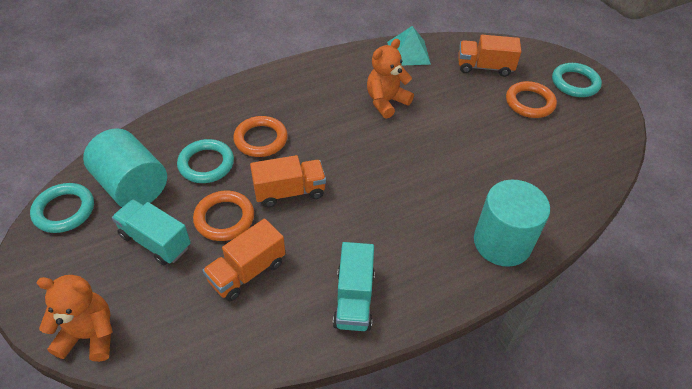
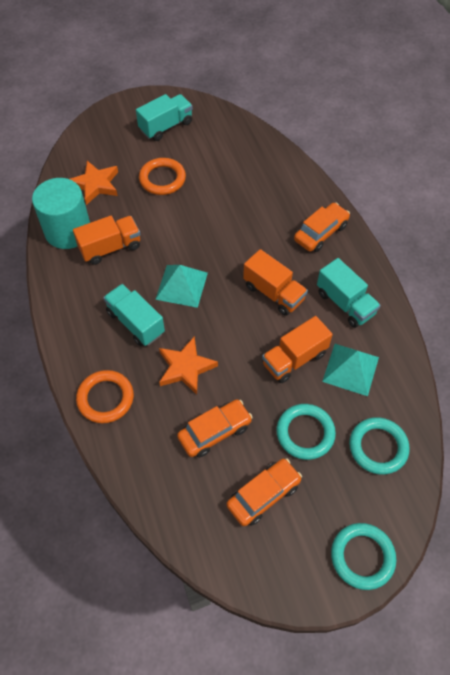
orange car: none = 0 -> [177,399,253,458] [226,458,302,526] [294,203,350,252] = 3
orange ring: [193,191,254,241] [233,116,288,157] [506,81,557,118] = 3 -> [76,370,134,423] [139,158,186,195] = 2
orange star: none = 0 -> [70,161,118,205] [159,337,218,395] = 2
orange teddy bear: [37,275,113,362] [367,39,414,119] = 2 -> none = 0
turquoise cylinder: [83,128,167,207] [474,180,550,267] = 2 -> [32,178,90,249] = 1
turquoise pyramid: [387,26,431,66] = 1 -> [155,265,208,308] [322,344,379,396] = 2
turquoise truck: [112,199,191,265] [333,242,375,331] = 2 -> [103,284,165,346] [136,94,193,141] [317,258,381,328] = 3

